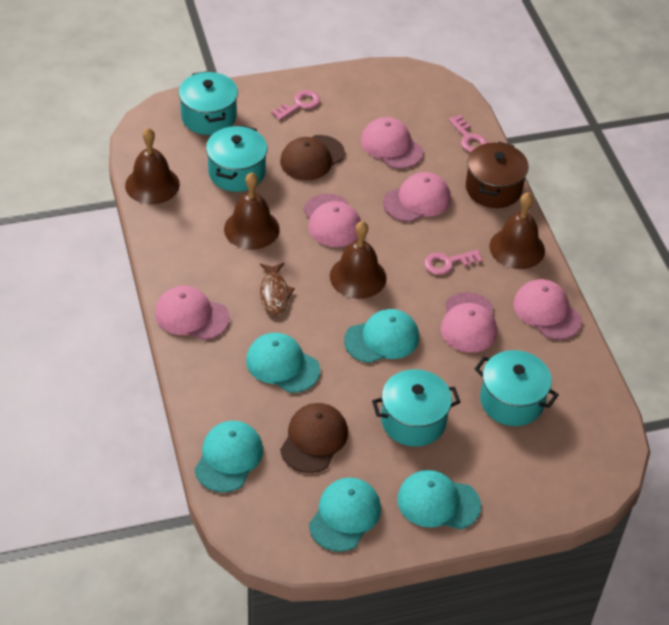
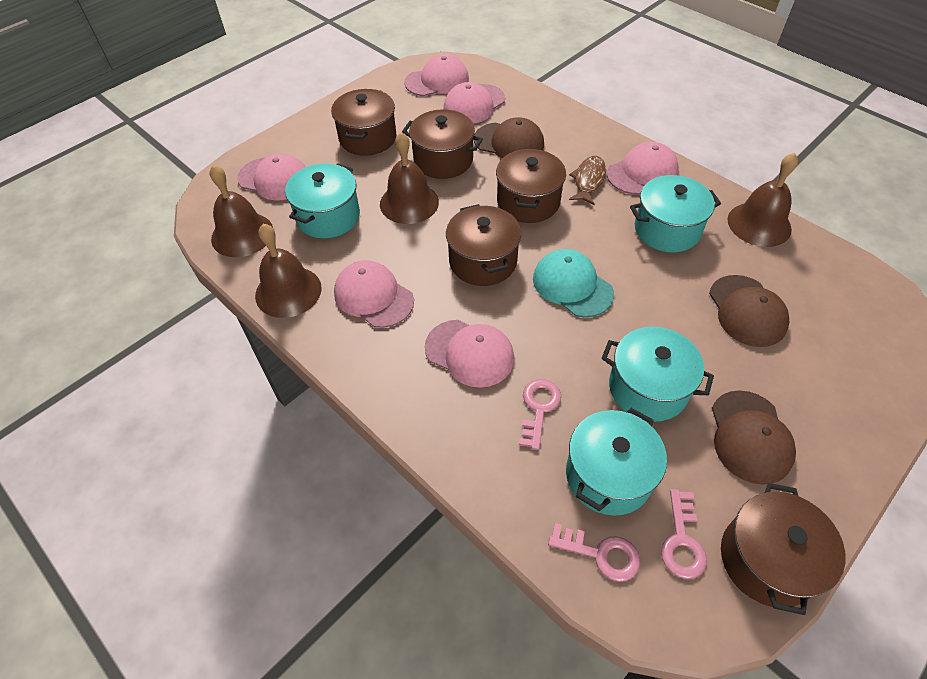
brown cap: [280,135,345,180] [280,403,348,473] = 2 -> [474,117,544,158] [709,275,789,347] [712,390,796,485] = 3
brown pot: [466,142,529,208] = 1 -> [331,89,397,156] [402,109,483,179] [446,204,521,286] [496,149,566,223] [721,483,846,615] = 5
turquoise cap: [194,421,263,492] [246,333,320,393] [309,478,381,552] [344,309,419,363] [397,470,481,529] = 5 -> [533,249,614,317] = 1

